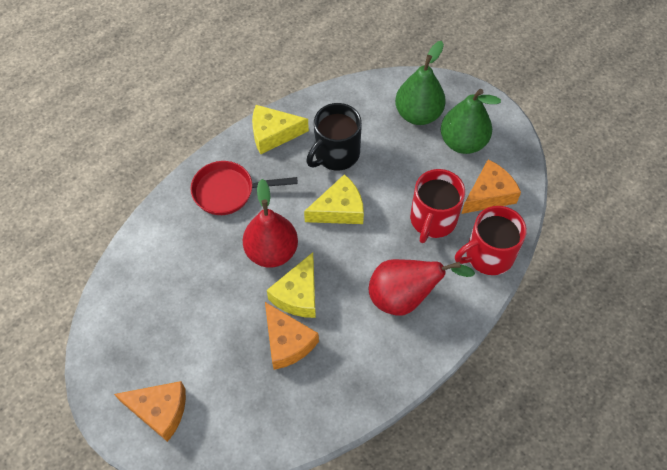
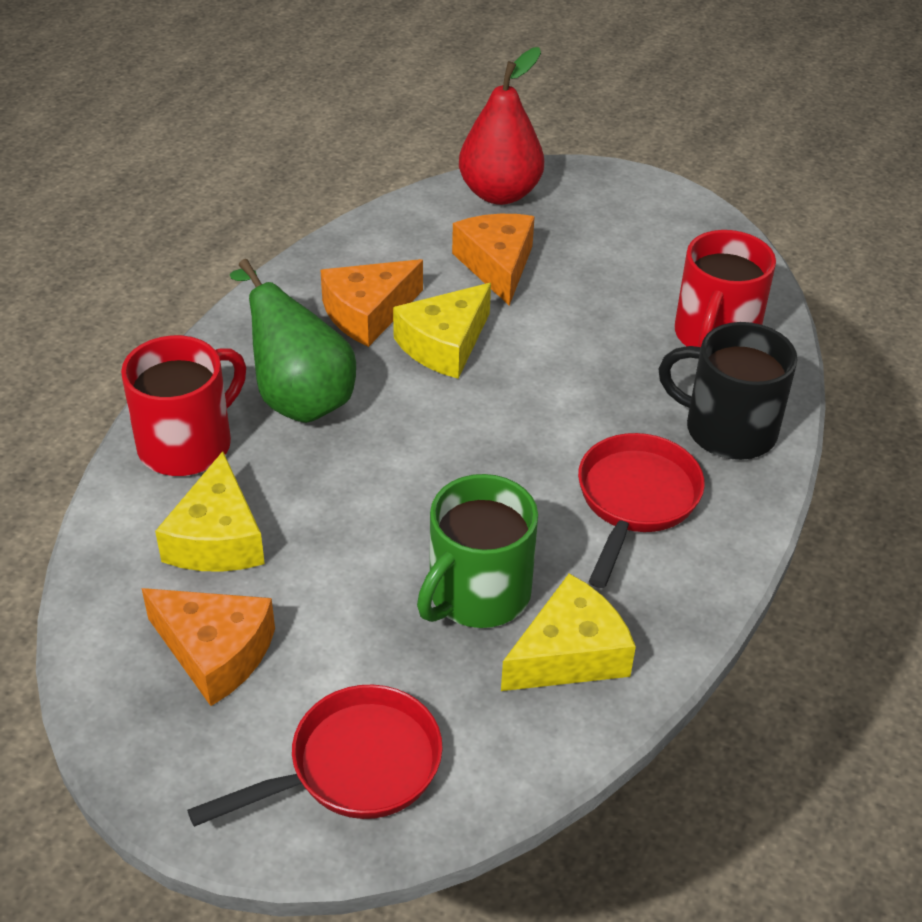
green mug: none = 0 -> [417,474,538,628] = 1
green pear: [395,41,446,125] [441,89,501,154] = 2 -> [230,259,356,423] = 1
red pan: [190,161,298,215] = 1 -> [187,685,443,827] [578,433,705,588] = 2
red pear: [243,179,298,268] [369,259,475,316] = 2 -> [459,47,544,205] = 1

